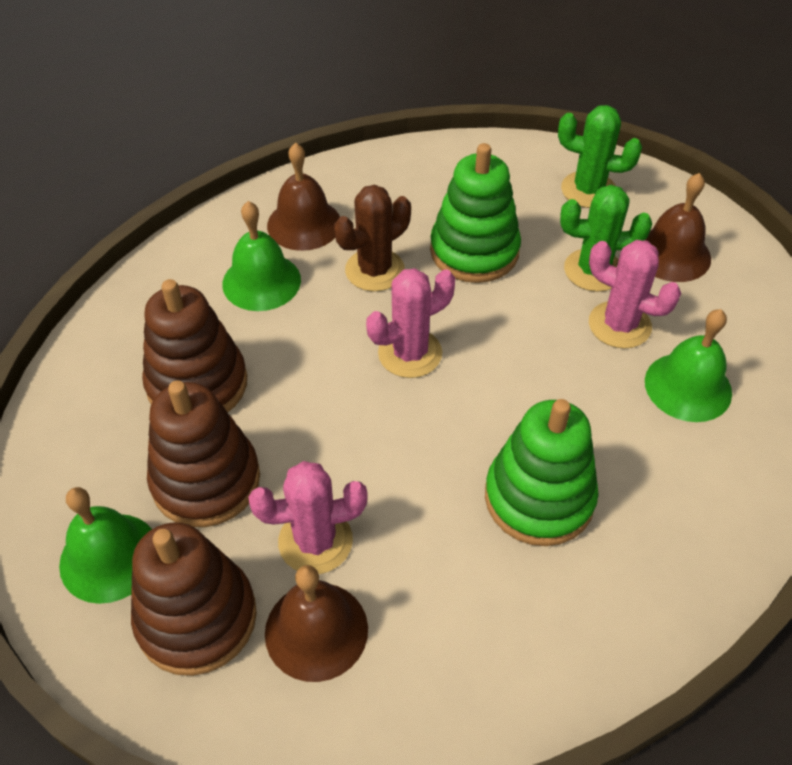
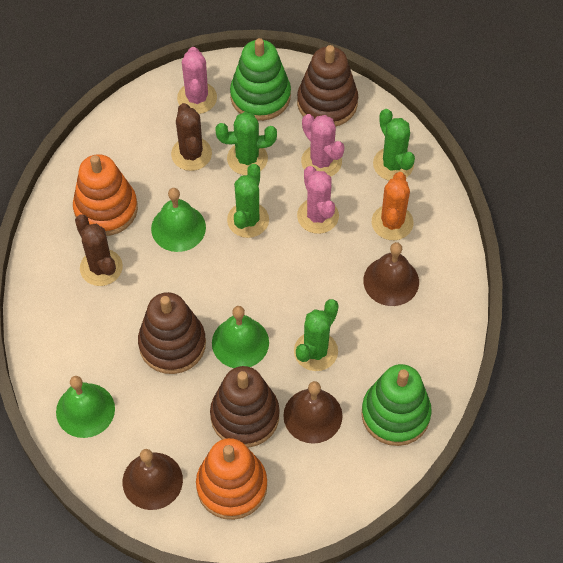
brown cactus: [334,185,411,291] = 1 -> [75,215,123,286] [171,103,212,171] = 2
green cactus: [558,105,642,208] [560,185,652,292] = 2 -> [215,112,277,175] [227,164,269,238] [294,299,339,371] [373,109,415,180] = 4
orange cactus: none = 0 -> [372,172,413,240] = 1
orange stacking toy: none = 0 -> [73,154,138,236] [196,438,267,520] = 2

